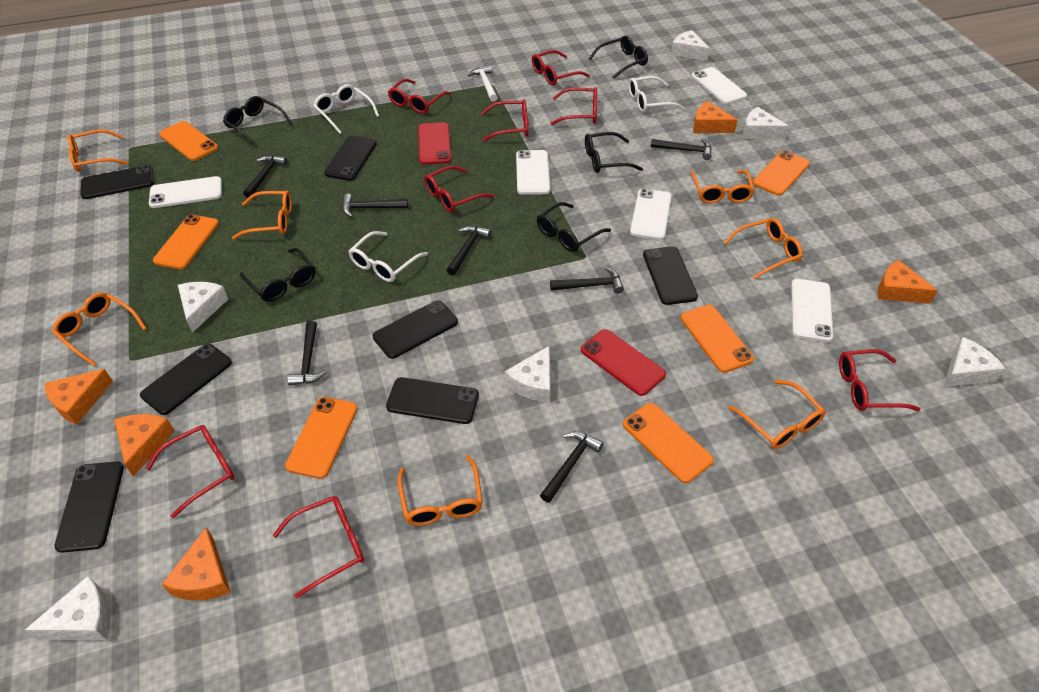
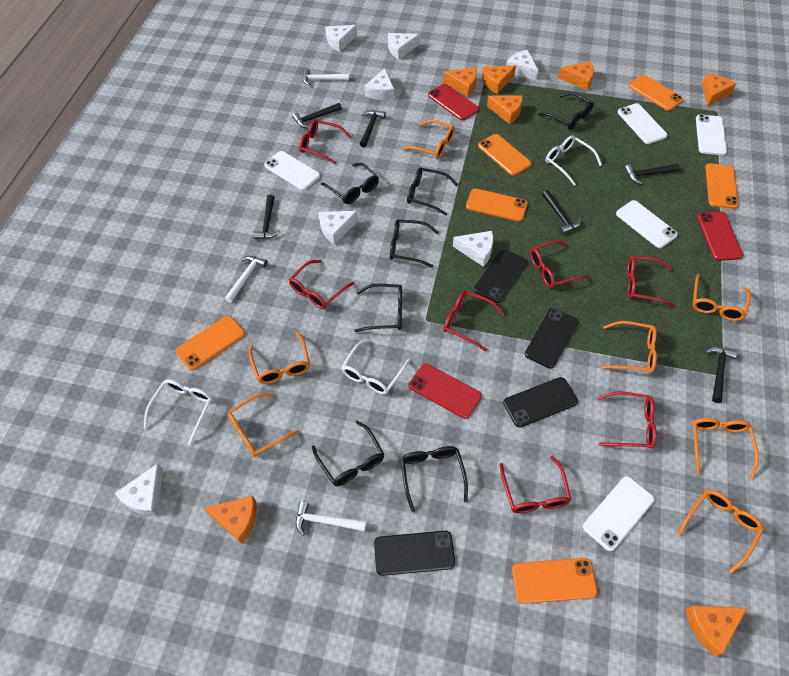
black glasses: [223,96,293,147] [240,248,315,302] [537,202,611,252] [585,132,643,173] [589,36,648,79] = 5 -> [312,421,384,486] [321,163,379,204] [354,284,402,332] [390,219,439,268] [401,446,468,512] [407,167,458,215] [538,92,594,130] = 7
black hammer: [243,155,287,198] [287,321,327,385] [342,194,408,217] [447,226,491,276] [540,431,603,503] [550,267,624,294] [651,139,711,160] = 7 -> [253,195,280,239] [292,103,342,128] [360,110,386,147] [542,190,581,234] [624,164,680,184] [705,347,737,403] = 6
black phone: [54,461,124,553] [81,165,154,199] [140,344,232,415] [324,136,377,181] [373,300,458,359] [386,377,479,424] [643,246,698,305] = 7 -> [374,531,455,576] [474,249,527,303] [503,377,578,428] [525,308,578,369] = 4
orange cheese: [44,369,113,425] [114,414,174,476] [162,527,231,600] [693,101,738,133] [878,260,938,304] = 5 -> [204,496,257,544] [443,68,477,97] [482,66,516,94] [487,95,523,124] [558,61,594,90] [685,606,747,657] [702,74,736,106] = 7
red glasses: [145,425,235,518] [273,496,364,598] [388,79,451,114] [424,166,494,212] [481,99,529,141] [532,50,590,85] [551,87,597,125] [839,349,920,411] = 8 -> [289,260,355,309] [299,119,351,165] [444,291,505,351] [499,456,571,513] [530,240,590,288] [597,391,657,449] [627,256,675,307] = 7
red phone: [418,122,451,165] [581,329,666,396] = 2 -> [409,364,482,419] [428,84,479,120] [697,212,743,261] = 3
white cheese: [25,576,111,640] [178,282,228,333] [505,346,550,402] [671,30,710,61] [743,107,789,139] [944,337,1005,387] = 6 -> [115,463,163,516] [319,211,358,245] [325,25,357,52] [365,68,394,100] [388,33,420,60] [453,231,493,267] [506,50,538,80] = 7
white hammer: [468,65,498,102] = 1 -> [225,256,268,303] [296,501,367,536] [303,68,349,86] = 3

